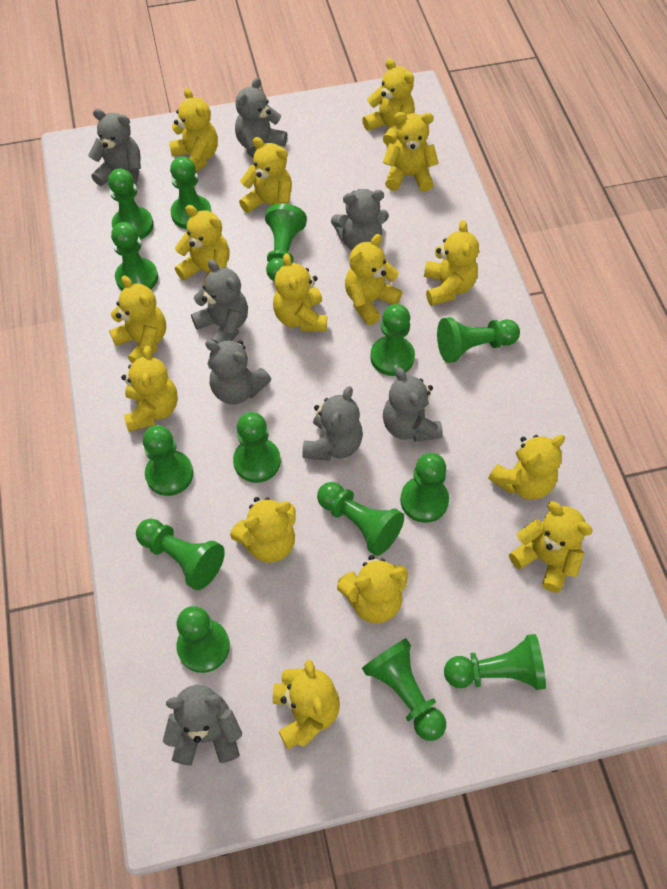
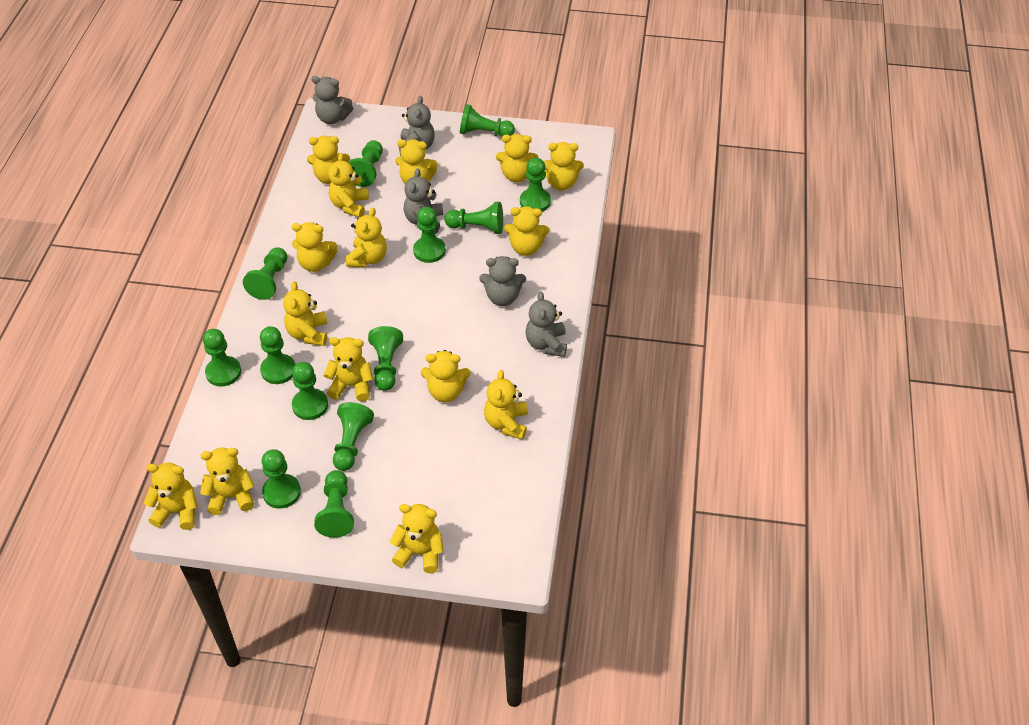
green pawn: [108,169,154,240] [111,222,158,291] [136,519,225,590] [143,425,193,496] [170,156,211,229] [177,606,230,673] [233,412,281,483] [265,204,307,281] [317,482,404,556] [362,638,446,741] [370,304,415,376] [400,453,449,523] [437,317,520,363] [444,634,546,690] = 14 -> [203,329,241,386] [243,248,287,300] [260,326,295,384] [261,449,301,509] [292,362,328,420] [314,470,354,538] [333,402,374,471] [349,140,383,187] [368,326,403,391] [413,207,446,263] [444,202,503,234] [460,104,515,137] [520,158,551,212] = 13
grey teddy bear: [88,109,141,186] [163,685,242,766] [191,259,248,344] [205,339,271,404] [235,77,287,159] [302,386,363,461] [331,189,389,250] [383,367,443,442] = 8 -> [311,76,353,124] [399,96,435,156] [404,168,443,234] [479,256,526,306] [526,292,567,357] = 5

